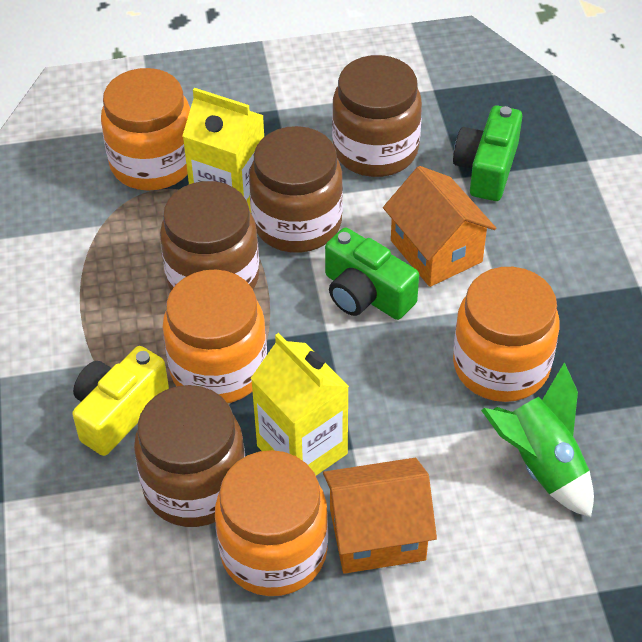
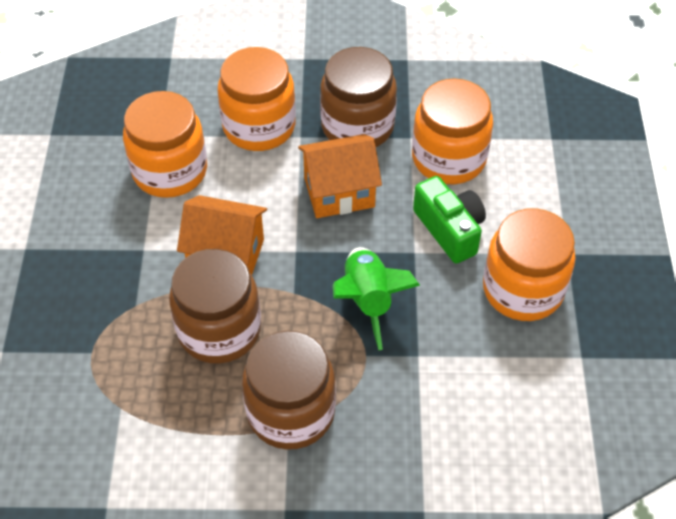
brown jar: [134,385,245,527] [160,181,259,291] [249,126,343,253] [332,55,422,177] = 4 -> [169,249,261,364] [242,331,336,450] [320,47,397,147] = 3
green camera: [325,228,419,320] [453,105,522,201] = 2 -> [413,176,486,264] = 1
yellow camera: [72,346,169,456] = 1 -> none = 0
yellow carton: [183,88,264,212] [251,333,349,475] = 2 -> none = 0

